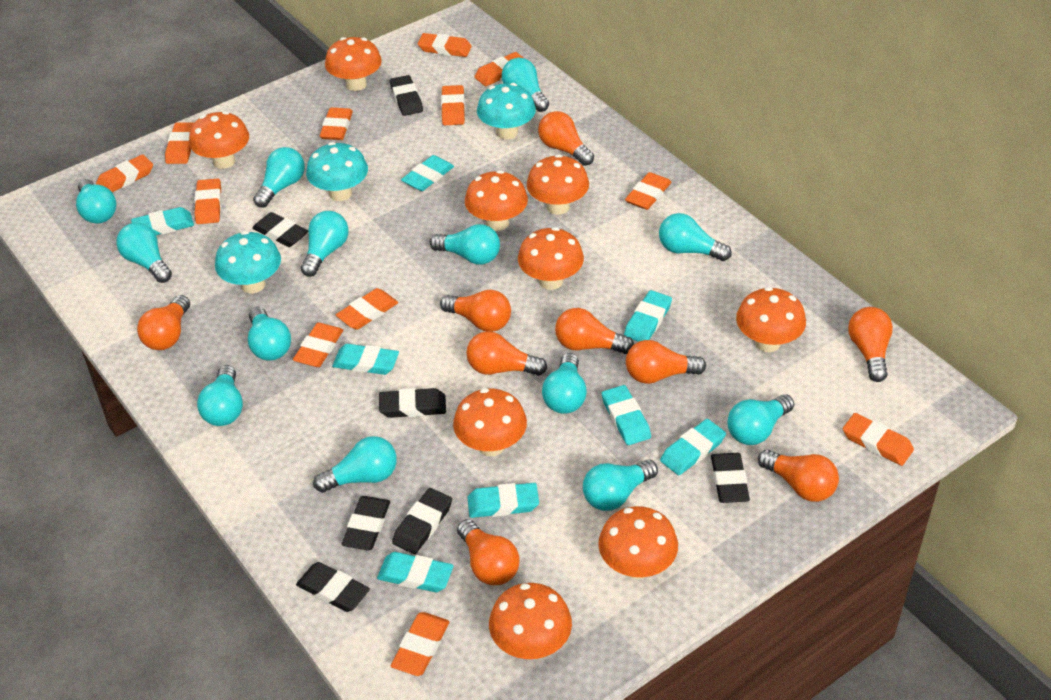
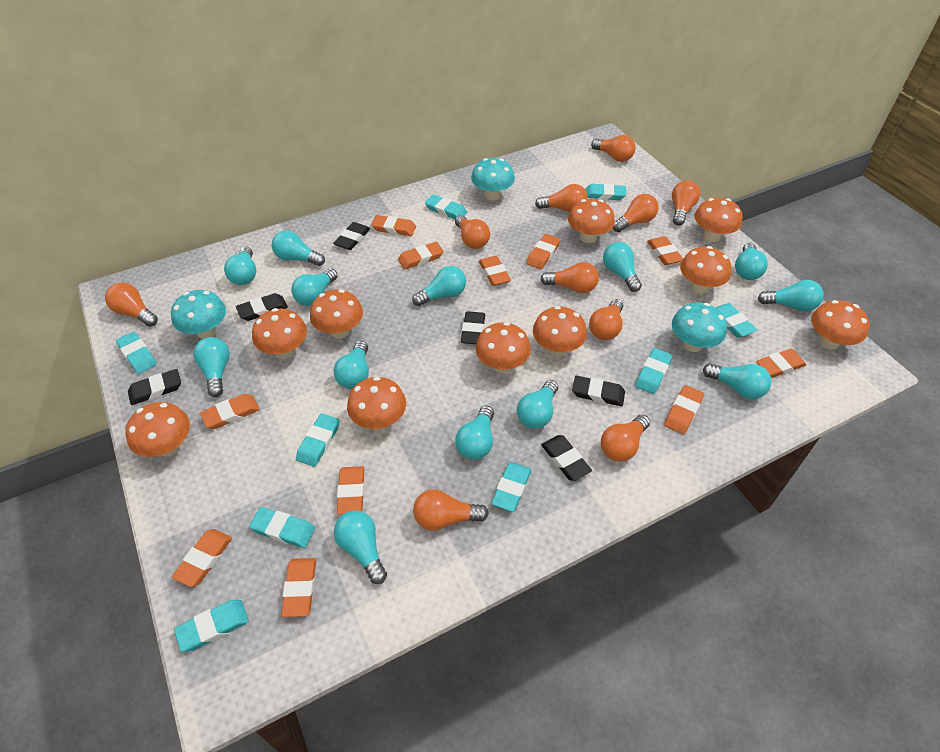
black eraser: [252,212,308,247] [296,562,370,612] [342,496,390,550] [379,388,446,418] [390,75,423,116] [392,488,452,554] [711,453,750,503] = 7 -> [128,369,181,405] [236,293,288,321] [333,222,370,250] [461,311,485,344] [541,435,592,481] [572,376,625,406] = 6
orange eraser: [96,154,153,192] [165,123,194,164] [195,178,221,224] [293,323,343,367] [320,107,353,140] [336,288,398,330] [391,612,450,676] [417,33,472,57] [441,85,465,125] [474,52,524,86] [625,172,671,210] [843,413,914,466] = 12 -> [172,529,232,587] [200,394,260,429] [281,558,316,617] [337,466,365,514] [371,215,416,236] [398,242,444,270] [479,256,511,286] [526,234,560,269] [647,236,683,265] [664,385,704,434] [756,349,806,378] = 11
orange light bulb: [137,295,190,350] [440,290,511,332] [457,519,520,585] [466,331,547,376] [538,111,594,166] [555,308,634,354] [626,340,706,384] [758,449,839,502] [848,307,893,382] = 9 -> [105,283,158,327] [413,489,489,531] [455,215,490,249] [535,184,588,212] [540,262,599,293] [589,299,623,340] [591,135,636,162] [601,414,650,462] [613,194,659,232] [672,180,701,225] = 10
orange mushroom: [189,111,249,169] [325,37,382,91] [453,388,527,456] [465,170,528,231] [489,583,572,659] [518,227,584,290] [527,154,589,215] [598,506,678,579] [736,287,806,352] = 9 -> [125,402,190,457] [252,308,307,358] [310,289,363,339] [347,377,406,430] [476,322,531,373] [533,306,587,356] [568,199,615,243] [680,246,732,294] [694,198,743,242] [811,300,869,350] = 10
turquoise eraser: [131,207,194,235] [332,344,399,375] [377,552,454,592] [401,155,454,191] [467,483,539,518] [602,385,651,445] [624,290,672,342] [660,419,726,475] = 8 -> [116,331,157,374] [174,600,249,652] [249,507,315,548] [296,413,340,467] [425,195,467,219] [491,462,531,512] [585,184,626,200] [635,348,673,394] [716,303,757,337] = 9

